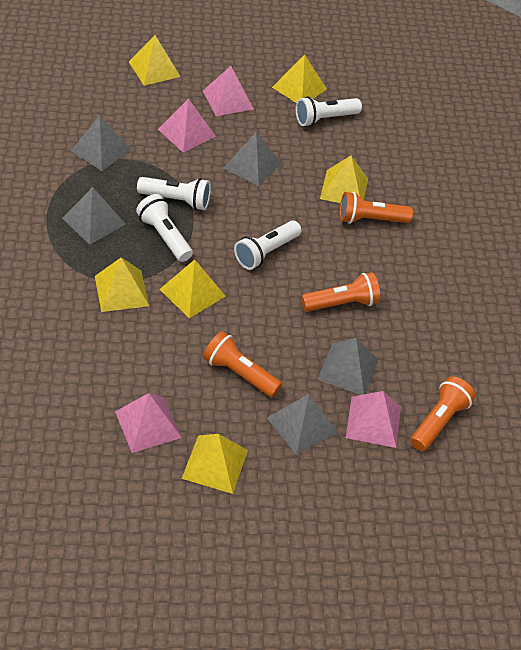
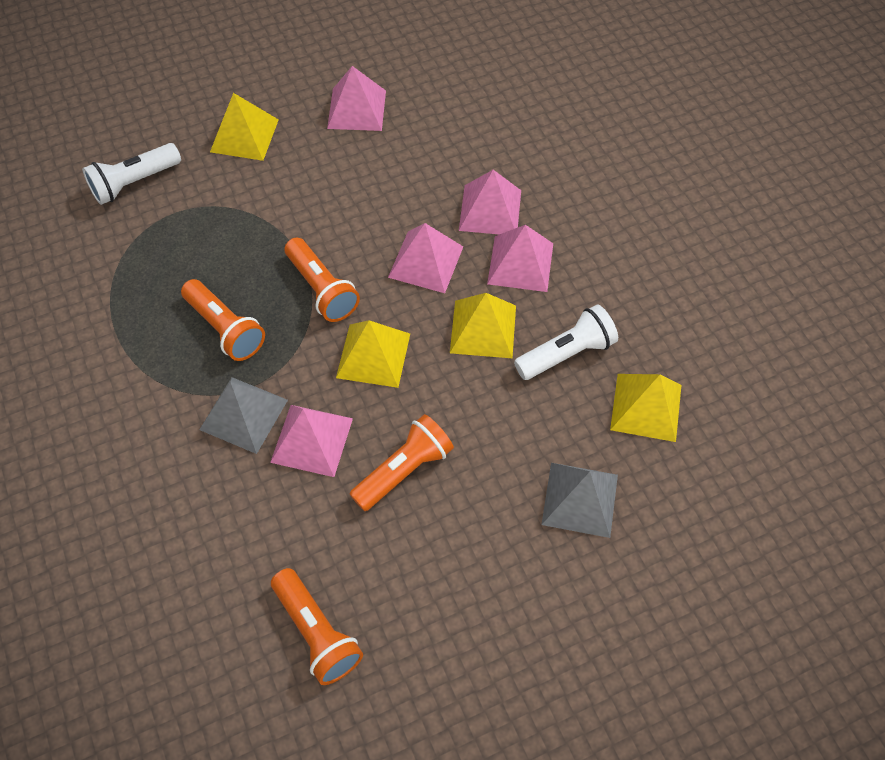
grey pyramid: [62,187,126,245] [71,116,131,171] [223,132,281,186] [267,394,337,455] [317,338,378,395] = 5 -> [199,377,288,454] [541,463,618,538] = 2
pink pyramid: [115,393,182,453] [158,98,216,153] [203,66,254,116] [346,391,401,448] = 4 -> [270,405,353,477] [327,66,386,131] [388,223,463,293] [459,170,521,234] [487,225,553,292] = 5
white flashlight: [136,194,193,262] [137,177,211,210] [234,221,301,270] [296,96,362,127] = 4 -> [82,143,181,205] [514,305,618,380] = 2
yellow pyramid: [95,258,149,312] [129,35,181,86] [160,259,226,318] [182,434,248,494] [272,54,327,103] [320,155,368,203] = 6 -> [210,93,279,161] [336,320,410,388] [450,293,516,358] [610,374,682,442] = 4

